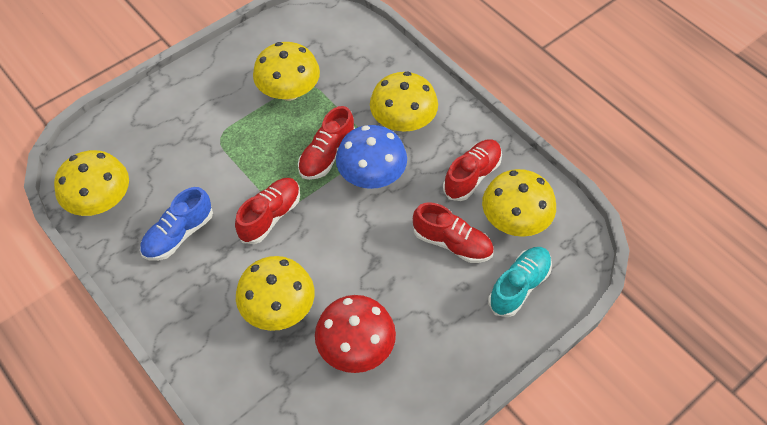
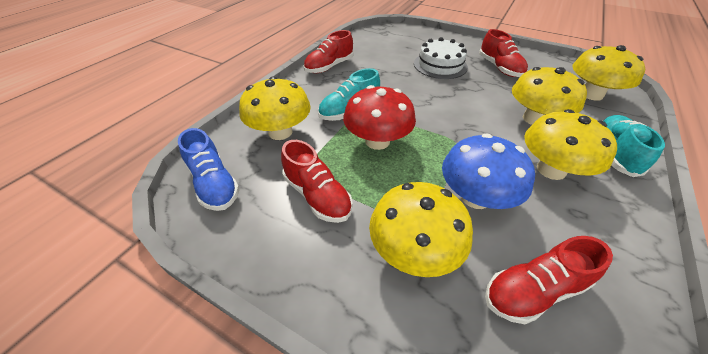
turquoise shoe: [488,247,552,317] = 1 -> [318,68,380,121] [604,115,665,177] = 2
white cake: none = 0 -> [414,37,468,79] = 1

